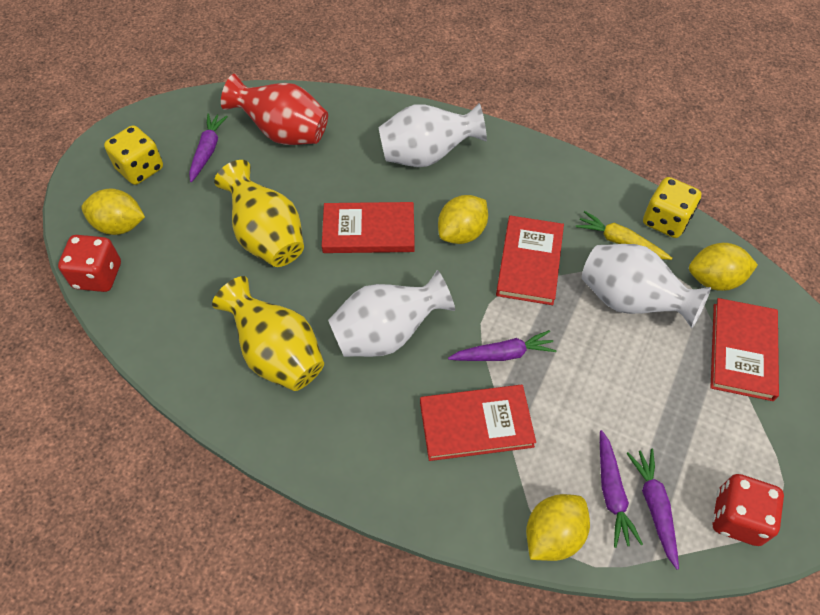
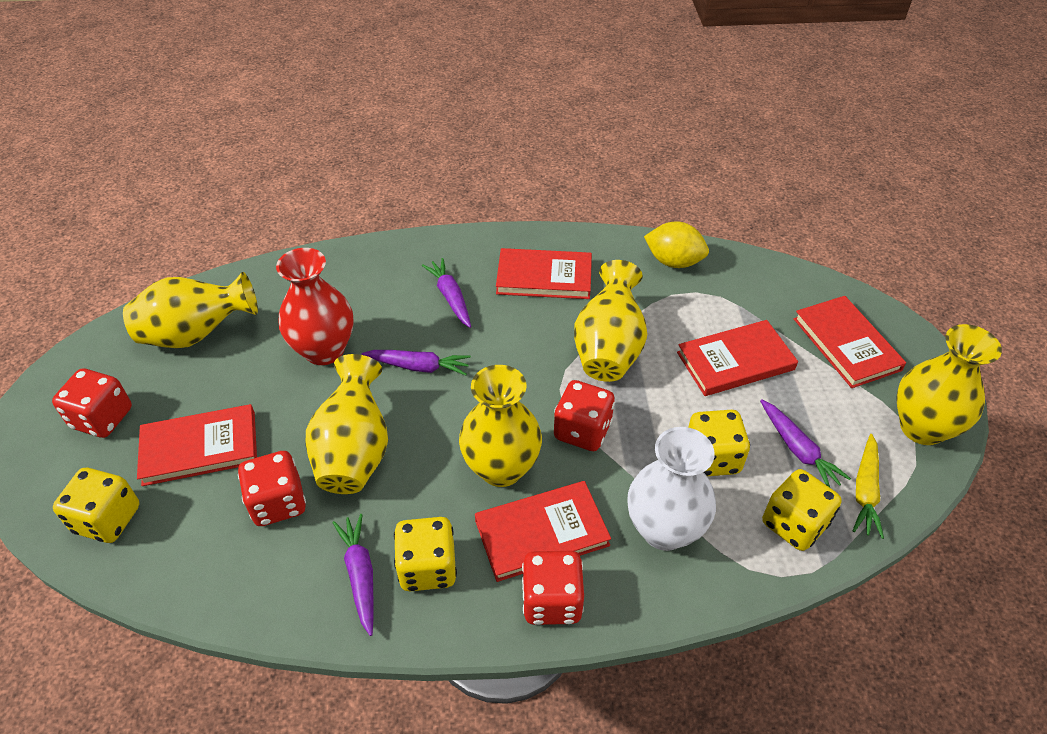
red book: [322,202,415,253] [420,385,536,461] [496,216,564,305] [711,298,779,401] = 4 -> [137,404,257,486] [475,481,611,582] [496,248,592,299] [677,320,798,396] [794,296,906,388] = 5
red dice: [58,235,121,292] [712,474,784,546] = 2 -> [52,368,132,438] [238,451,306,526] [522,551,584,625] [554,380,615,451] = 4
white vase: [328,270,455,357] [379,103,487,167] [582,244,711,328] = 3 -> [627,427,716,551] = 1
yellow dice: [104,125,163,185] [643,177,701,238] = 2 -> [53,468,139,543] [394,517,457,591] [688,410,750,476] [762,469,841,551] = 4
yellow lemon: [81,189,145,235] [438,195,488,244] [526,494,590,561] [689,243,758,291] = 4 -> [644,222,709,268] = 1
yellow vase: [212,276,324,391] [214,160,304,267] = 2 -> [123,272,258,348] [305,354,388,494] [459,365,542,487] [574,260,647,382] [896,324,1002,445] = 5

